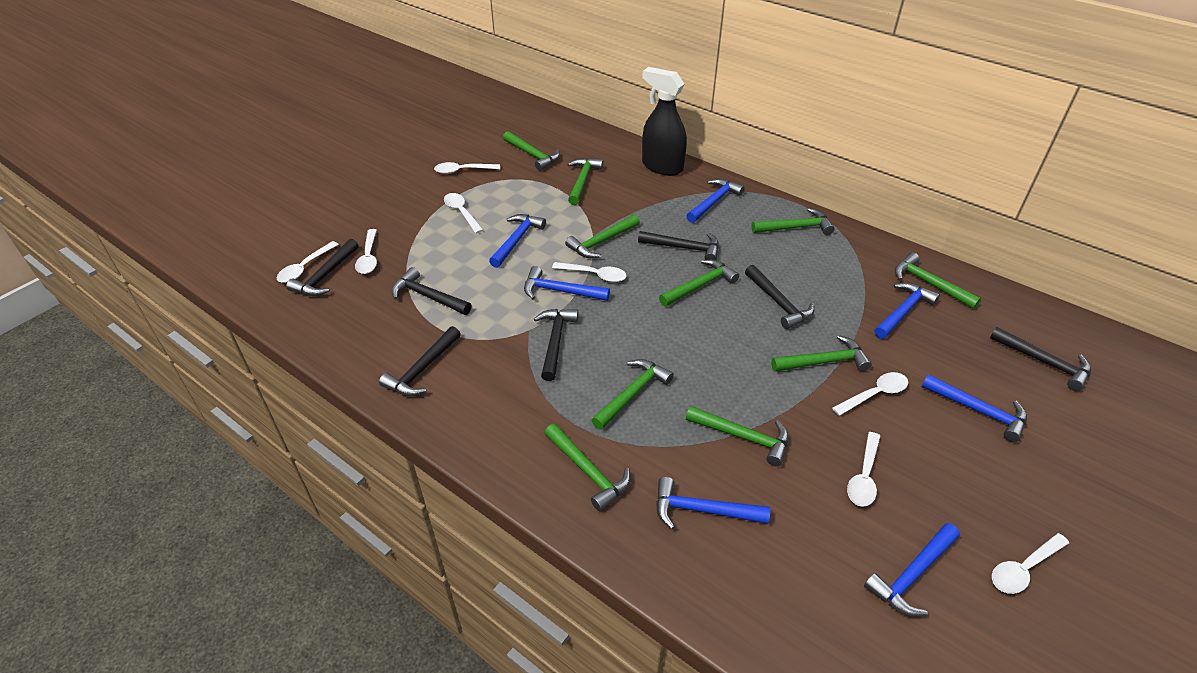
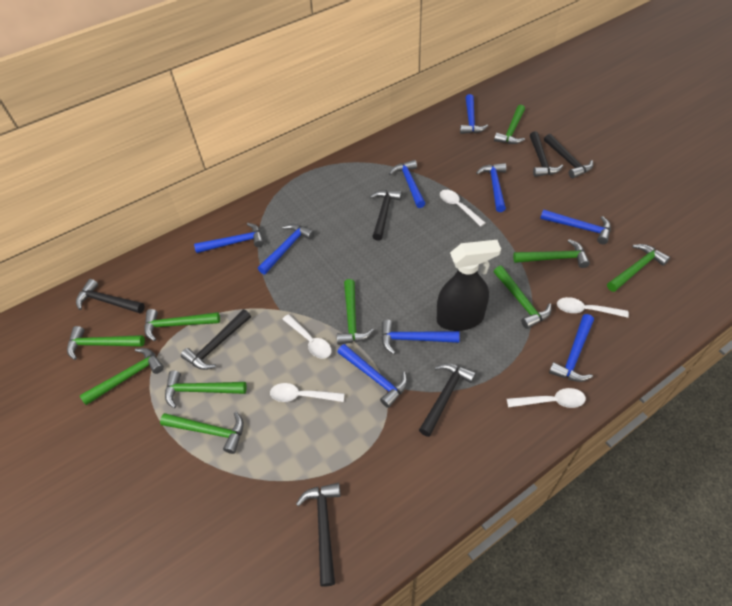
blue hammer: [489,214,546,268] [524,266,610,301] [656,477,770,529] [686,179,745,223] [864,523,960,616] [874,282,940,339] [922,374,1027,443] = 7 -> [194,223,264,253] [258,224,314,274] [337,344,407,408] [381,320,460,354] [389,160,426,208] [460,94,488,134] [476,163,506,212] [540,209,611,244] [549,314,594,382] = 9
white spoon: [277,241,339,283] [355,229,377,274] [434,162,500,174] [444,193,483,234] [552,262,627,282] [832,372,908,416] [847,432,880,507] [992,533,1069,594] = 8 -> [270,383,345,402] [282,314,332,359] [440,190,485,227] [507,388,586,408] [557,297,629,318] = 5

